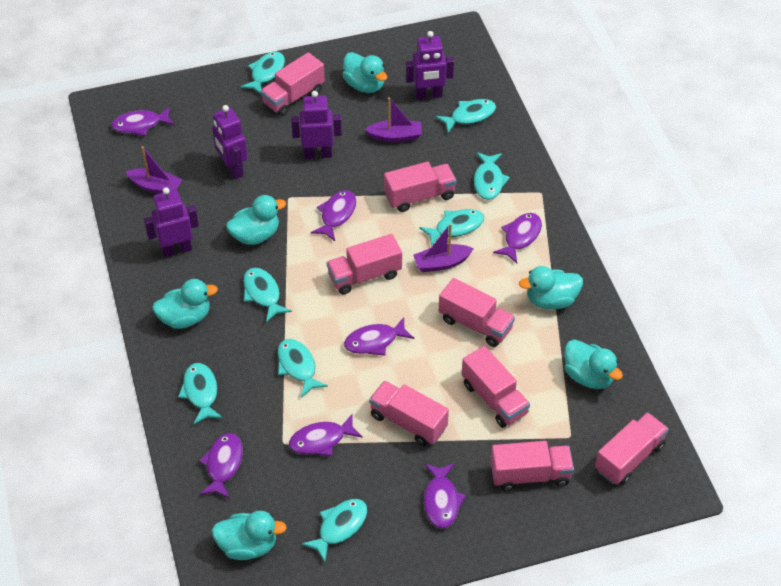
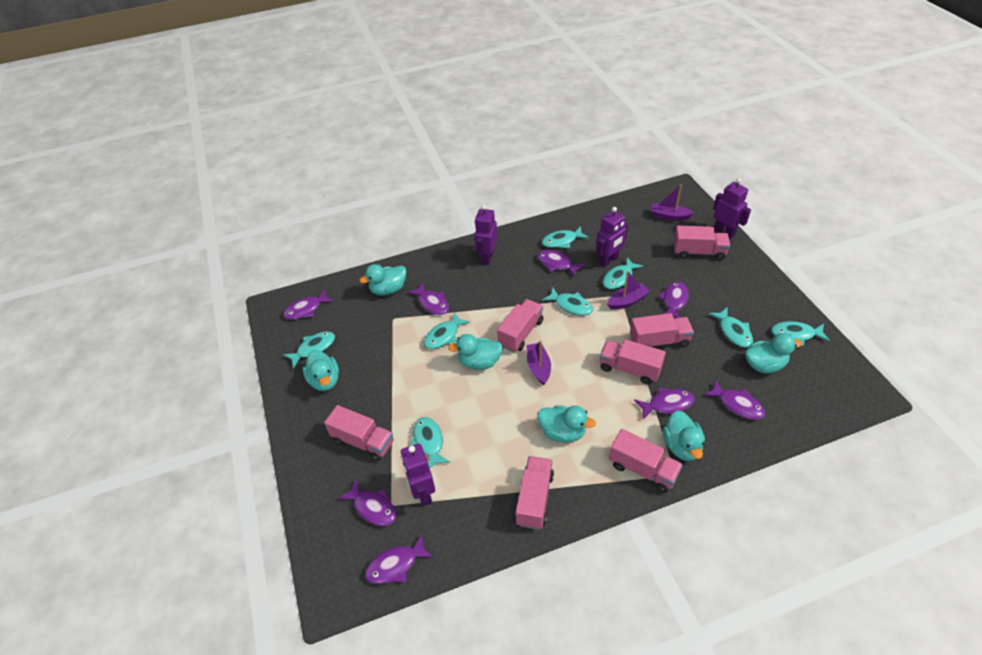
pink truck: [261,52,325,116] [327,234,402,295] [369,381,449,446] [384,162,457,212] [439,278,515,347] [462,346,530,428] [490,441,574,491] [595,412,669,485] = 8 -> [324,405,393,461] [497,299,544,352] [515,456,554,530] [599,339,666,384] [609,429,683,493] [630,313,694,348] [674,226,730,260] = 7
purple fish: [111,107,175,136] [199,433,243,499] [289,413,363,456] [311,190,356,241] [344,317,414,356] [424,463,466,529] [493,213,542,263] = 7 -> [283,289,334,319] [338,479,396,526] [365,535,434,584] [407,283,449,315] [537,250,585,276] [634,387,695,420] [658,282,689,318] [704,380,765,420] = 8

